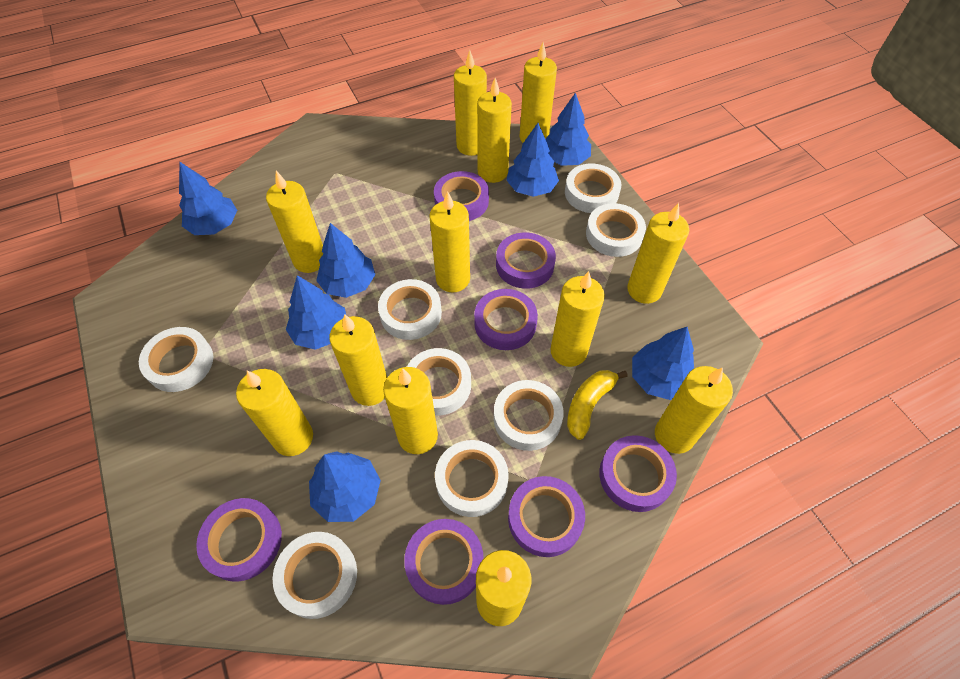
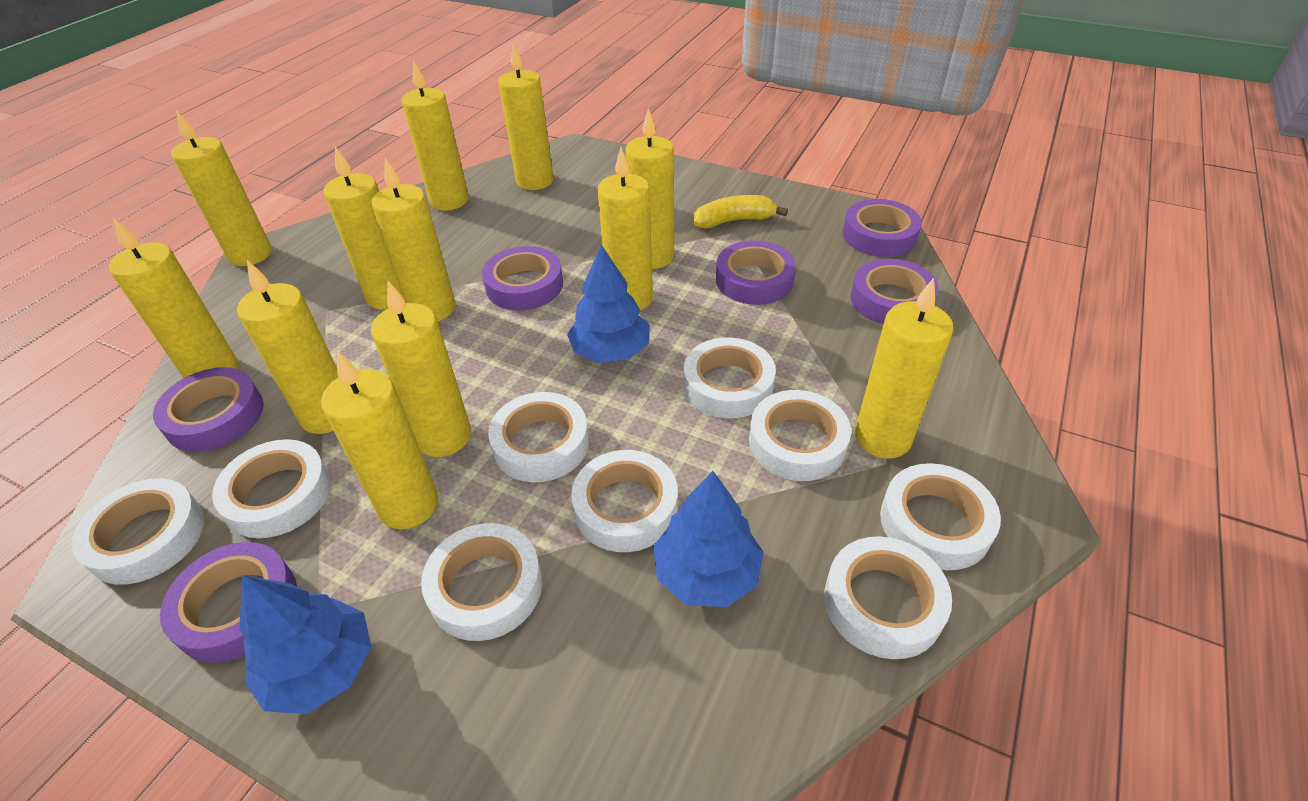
blue tree: [179,162,237,235] [286,275,346,350] [309,451,381,522] [316,223,375,298] [507,123,559,197] [546,93,591,166] [632,327,694,400] = 7 -> [239,575,372,714] [567,245,650,363] [653,471,764,607] = 3
purple tape: [196,498,282,582] [404,519,484,605] [434,171,489,221] [474,289,538,350] [496,233,556,289] [508,476,585,557] [599,435,677,512] = 7 -> [153,367,264,452] [160,542,297,663] [482,246,563,310] [716,241,796,305] [843,199,922,257] [851,259,939,324] = 6
white tape: [139,327,213,392] [273,532,357,619] [378,279,442,340] [407,348,471,416] [435,440,509,517] [494,380,564,451] [565,164,621,213] [586,203,646,257] = 8 -> [71,478,204,585] [212,439,331,538] [421,523,542,641] [488,392,589,482] [571,450,678,552] [684,338,776,418] [749,390,851,481] [824,536,952,659] [880,463,1001,570] = 9

